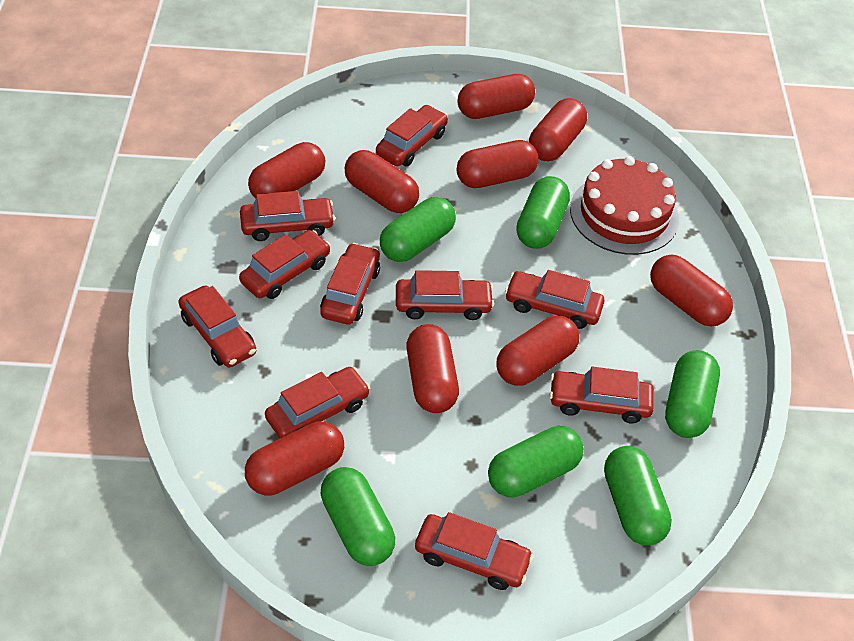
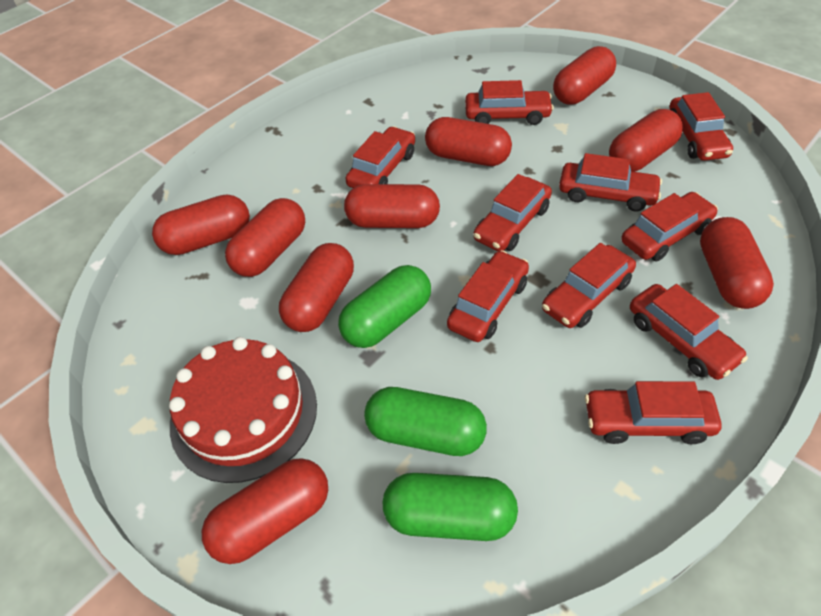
green capsule: [321,467,395,566] [380,197,456,262] [488,426,584,498] [516,176,570,249] [604,446,672,545] [665,350,720,438] = 6 -> [338,265,431,348] [364,387,487,456] [383,473,518,541] = 3

